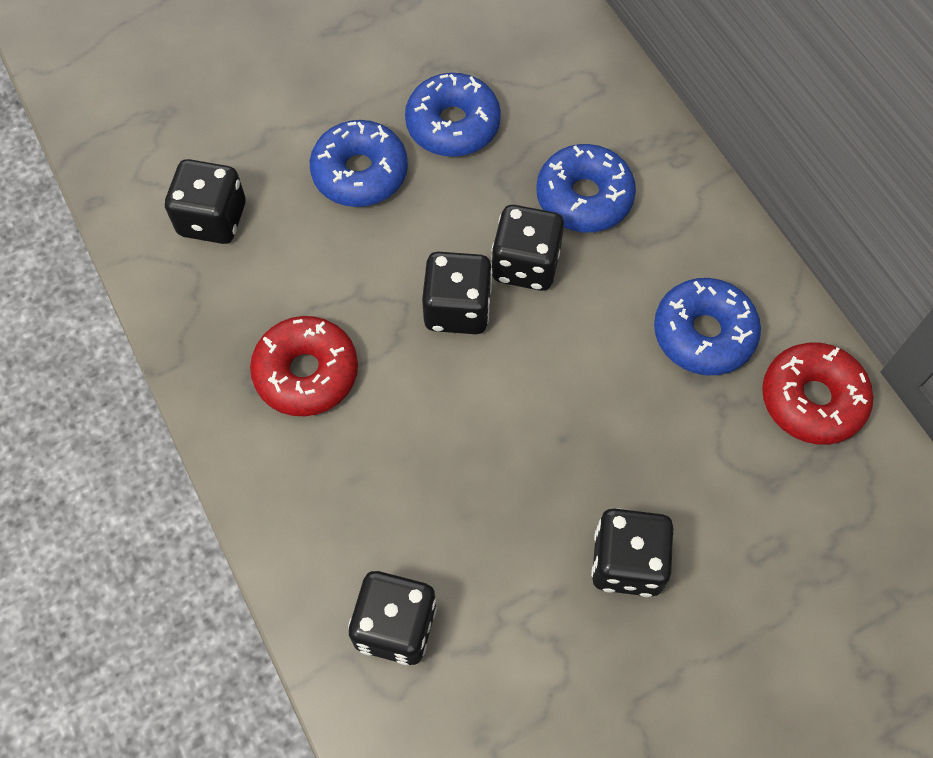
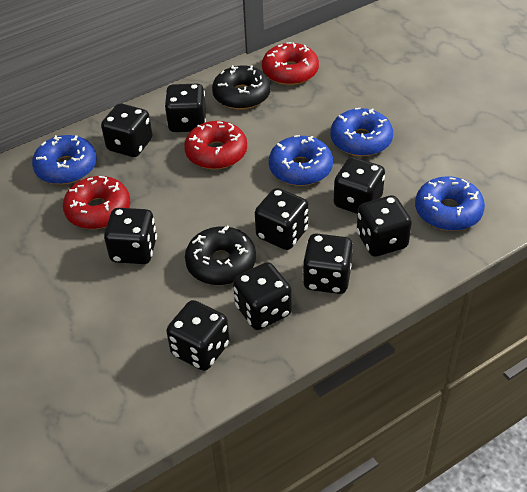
black dice: [165,159,246,244] [348,571,437,665] [422,252,492,334] [491,205,564,291] [591,508,673,597] = 5 -> [101,103,153,157] [104,208,157,264] [165,84,206,132] [166,300,230,371] [233,262,292,330] [255,188,309,250] [303,233,353,294] [334,157,385,214] [357,195,412,257] = 9
black donut: none = 0 -> [185,225,256,285] [212,65,271,110] = 2
red donut: [250,316,358,416] [762,342,873,445] = 2 -> [63,176,130,229] [184,121,247,169] [262,42,319,85] = 3

